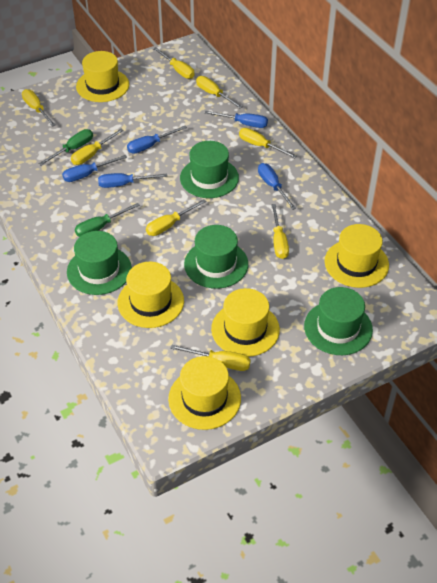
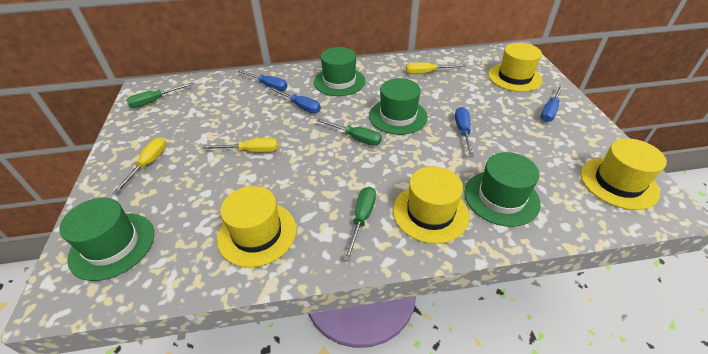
blue screwdriver: [62,155,127,182] [98,173,167,188] [127,126,187,154] [205,111,268,128] [258,163,296,210] = 5 -> [238,70,288,91] [269,87,321,113] [455,107,474,157] [540,85,564,122] = 4
green screwdriver: [38,129,93,165] [75,203,140,237] = 2 -> [126,83,193,108] [317,119,382,145] [344,187,376,261] = 3
yellow hat: [76,51,129,102] [117,262,184,328] [168,356,241,430] [211,288,280,357] [325,224,389,288] = 5 -> [217,186,296,267] [393,166,469,244] [488,43,543,92] [580,138,667,210] = 4
yellow screwdriver: [22,89,56,127] [71,129,124,165] [146,199,206,236] [153,47,195,79] [170,345,251,371] [196,76,243,108] [239,128,297,158] [271,204,289,259] = 8 -> [112,137,167,194] [202,138,278,152] [406,62,465,74] = 3

